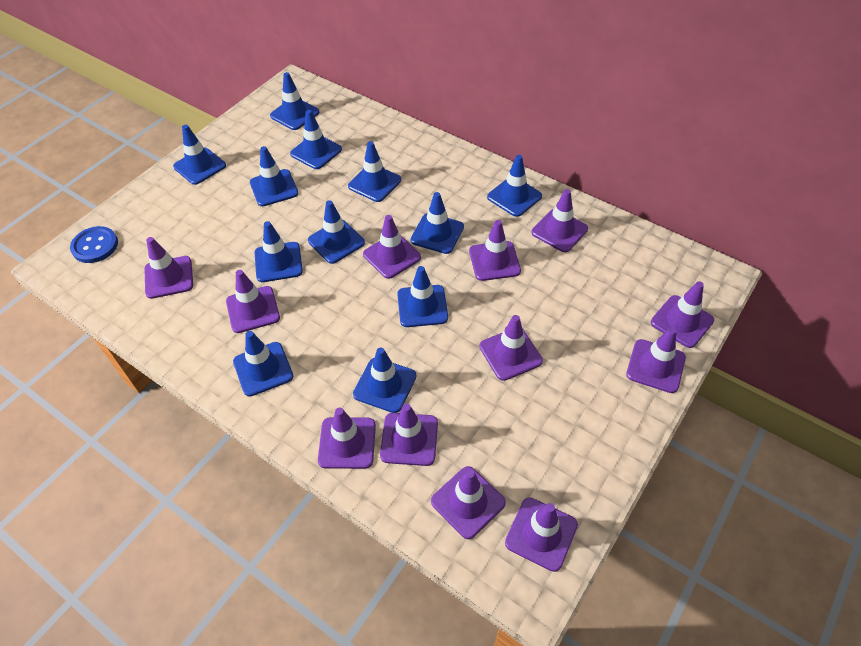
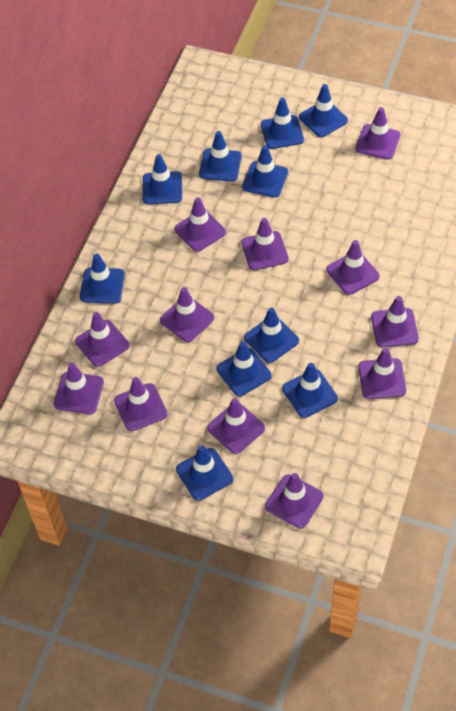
blue button: [70,226,118,263] = 1 -> none = 0
blue traffic cone: [173,125,226,185] [233,331,293,397] [250,146,298,206] [254,221,303,282] [270,72,319,130] [290,110,342,169] [308,200,365,264] [348,141,401,202] [353,347,417,413] [397,266,448,327] [411,192,464,254] [487,155,542,217] = 12 -> [80,253,125,304] [143,154,182,204] [176,445,233,501] [199,131,242,182] [216,341,272,396] [242,145,288,198] [244,308,299,363] [261,98,304,149] [282,363,338,418] [299,84,348,137] = 10

